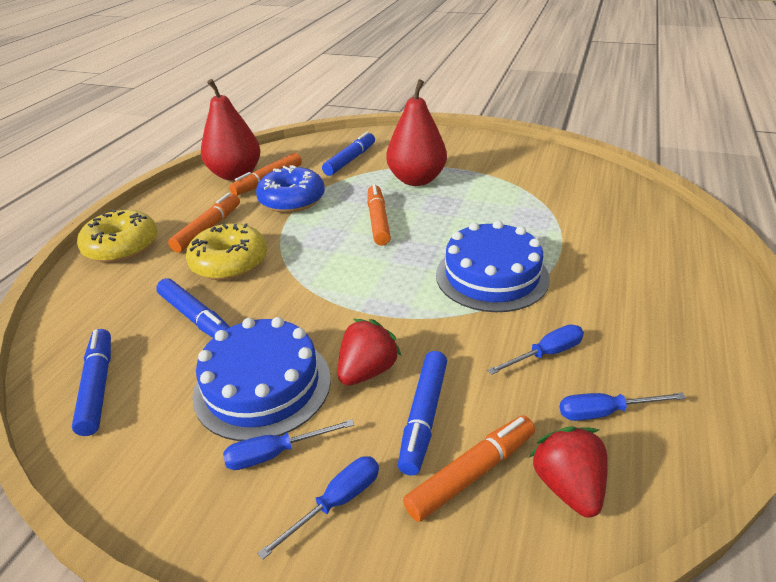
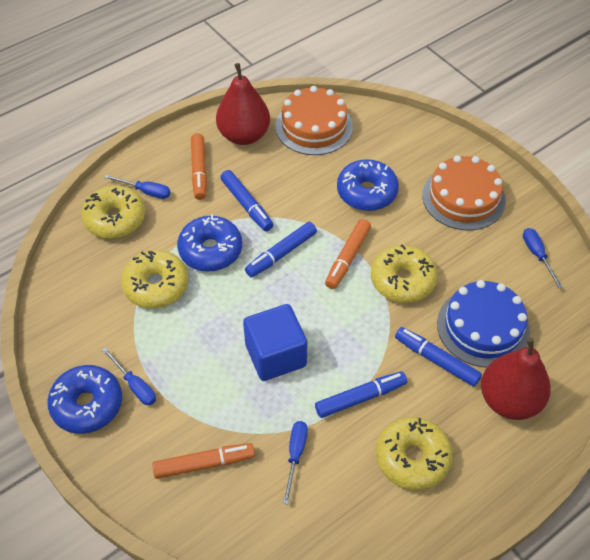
blue cake: [192,317,331,441] [436,221,550,312] = 2 -> [437,280,530,368] = 1
blue cube: none = 0 -> [243,304,307,381] = 1
blue donut: [256,165,325,213] = 1 -> [47,365,122,434] [177,215,242,272] [337,159,399,211] = 3
orange cake: none = 0 -> [275,86,353,155] [422,155,506,231] = 2
orange marker: [168,193,240,253] [229,153,302,196] [368,184,391,246] [403,416,535,522] = 4 -> [152,443,255,479] [191,133,207,200] [325,219,371,289] = 3
red strawberry: [338,319,401,386] [529,426,608,518] = 2 -> none = 0
yellow donut: [77,209,158,263] [186,223,267,280] = 2 -> [81,185,145,239] [121,250,189,309] [371,245,438,303] [376,417,453,491] = 4

